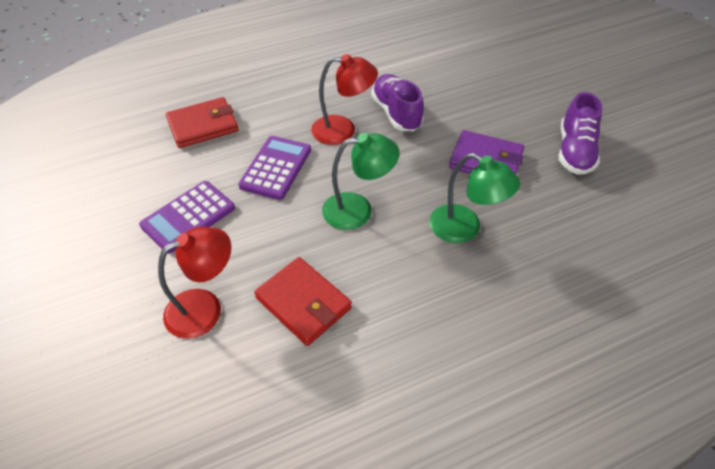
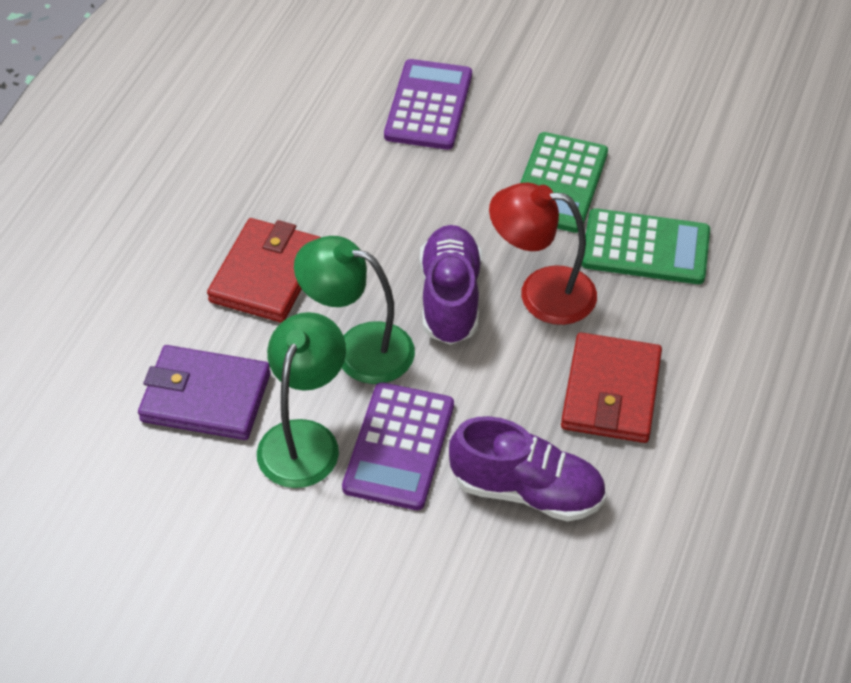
green calculator: none = 0 -> [520,132,608,233] [581,208,710,284] = 2
red lamp: [158,227,231,339] [311,54,378,145] = 2 -> [489,183,597,325] = 1

